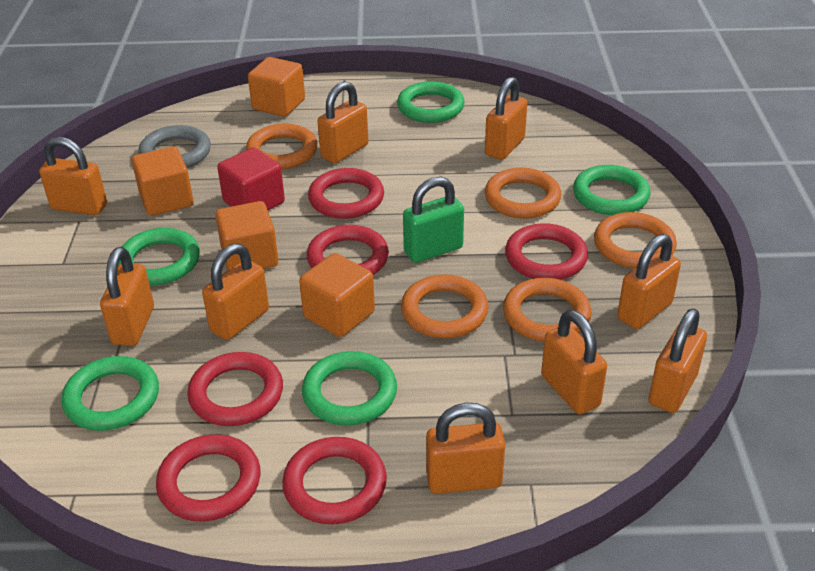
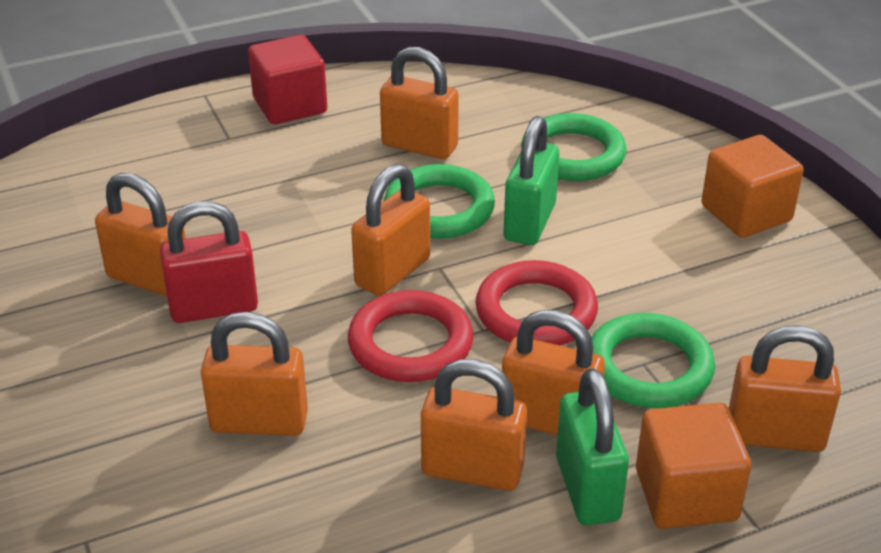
green padlock: [403,177,464,263] = 1 -> [504,116,559,245] [556,368,629,526] = 2
green ring: [62,356,159,431] [118,228,200,285] [302,351,397,426] [397,81,465,123] [573,165,651,215] = 5 -> [384,164,495,239] [521,113,627,181] [592,313,715,408] = 3
grey ring: [138,125,211,168] = 1 -> none = 0
orange cube: [132,147,193,216] [215,201,279,270] [248,57,305,117] [299,253,375,337] = 4 -> [636,403,751,529] [702,135,804,238] = 2
orange padlock: [39,137,107,215] [100,247,154,346] [202,244,269,340] [317,81,368,163] [426,403,505,494] [485,77,527,160] [541,310,607,414] [617,234,681,329] [649,308,707,413] = 9 -> [95,173,186,296] [201,312,308,436] [351,164,430,296] [380,47,459,159] [421,359,527,491] [502,310,605,435] [729,325,841,452] = 7
orange ring: [246,124,318,169] [401,274,489,338] [485,168,561,219] [503,278,592,342] [594,212,677,268] = 5 -> none = 0
red padlock: none = 0 -> [160,201,258,323] = 1
red ring: [156,434,261,522] [187,352,283,426] [282,437,387,524] [307,225,389,275] [308,168,384,219] [505,223,588,280] = 6 -> [348,290,474,382] [476,260,598,345] = 2

